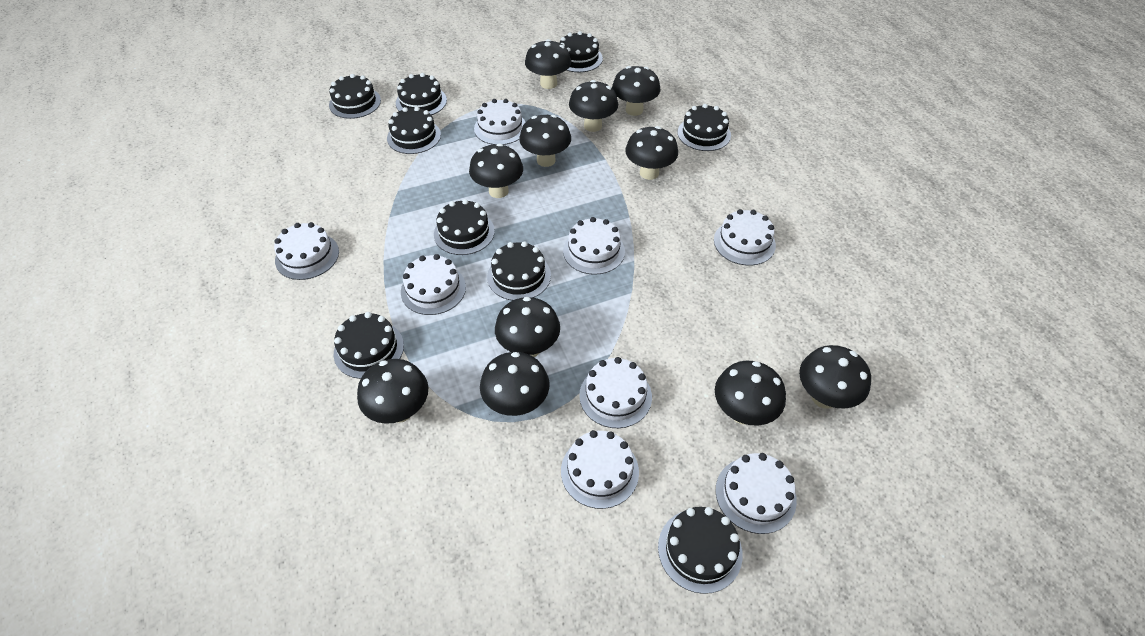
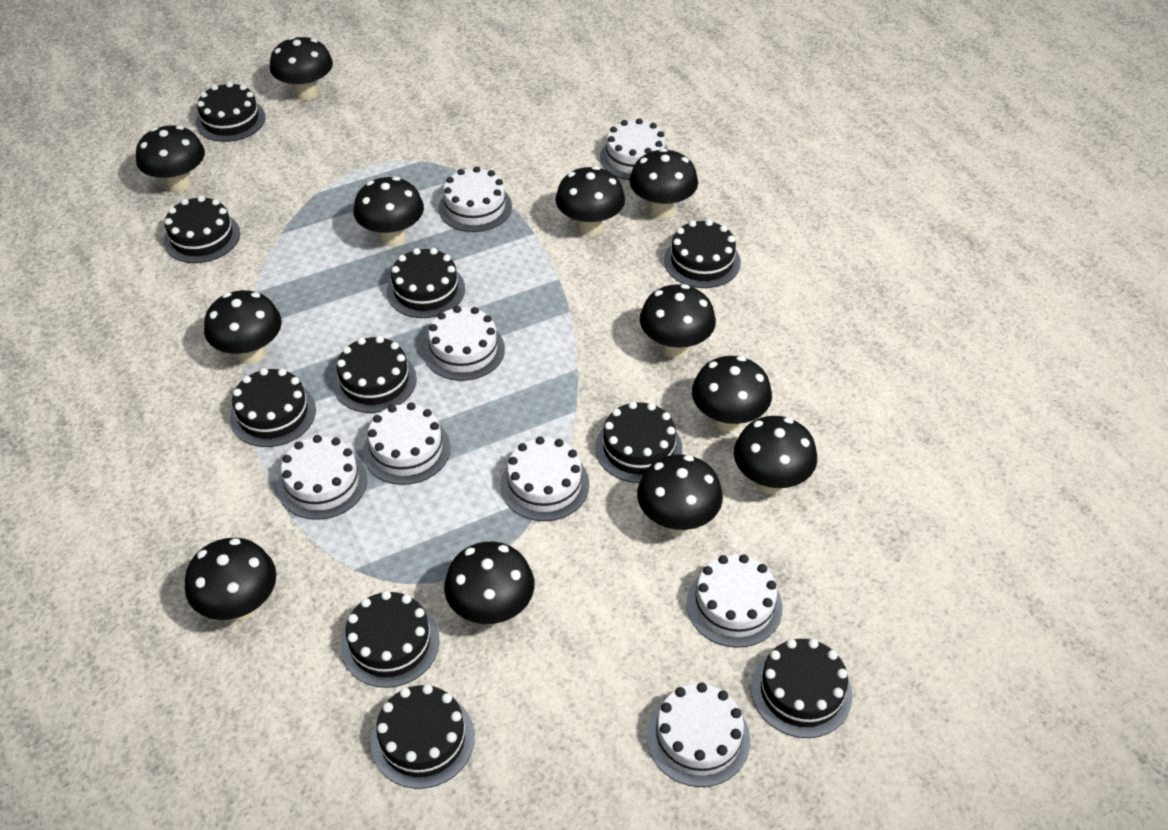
black cake: [329,74,381,119] [334,312,404,379] [387,107,441,154] [396,73,447,115] [434,199,495,255] [487,241,551,301] [560,31,603,72] [658,507,743,594] [678,104,731,151] = 9 -> [163,196,240,263] [196,82,266,142] [230,368,316,447] [333,336,417,413] [341,591,440,688] [371,684,475,789] [387,248,465,318] [595,401,682,483] [664,219,741,288] [751,639,853,738] = 10
black mushroom: [357,359,428,424] [469,143,523,198] [480,352,550,416] [495,297,560,357] [519,115,571,167] [525,39,571,89] [569,80,618,132] [612,66,660,116] [625,126,678,180] [715,361,786,426] [799,345,871,409] = 11 -> [136,125,205,193] [185,538,276,621] [204,290,282,364] [270,36,333,101] [353,177,424,246] [444,542,534,625] [555,166,625,236] [629,148,698,218] [637,455,723,535] [640,284,716,358] [692,356,772,432] [734,416,817,494] = 12

